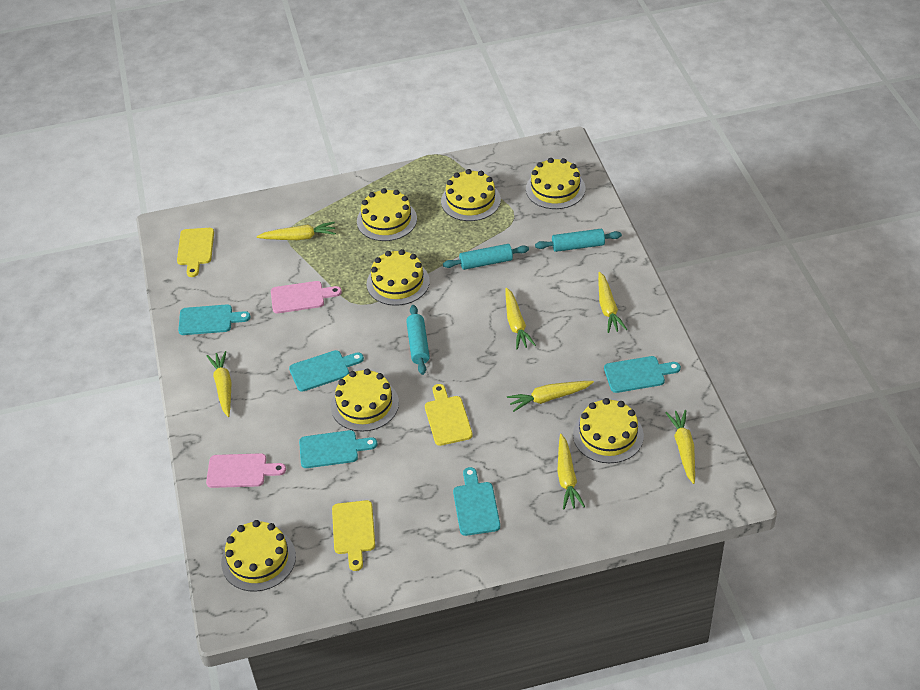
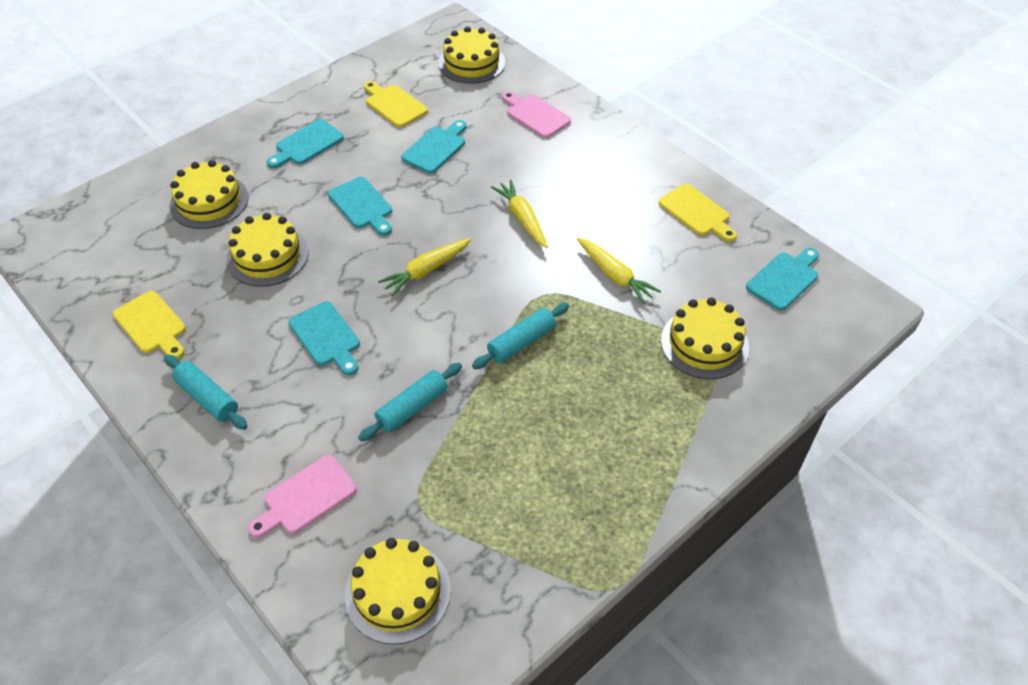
yellow cake: [221,520,296,592] [331,369,399,432] [357,188,417,241] [367,249,430,306] [441,169,501,221] [526,158,585,209] [573,398,644,463] = 7 -> [169,160,249,229] [226,213,309,287] [345,538,451,644] [438,26,505,84] [661,298,749,379] = 5
yellow carrot: [207,351,232,417] [257,222,336,240] [506,288,536,350] [507,381,594,412] [557,434,585,509] [598,272,627,333] [665,410,695,484] = 7 -> [378,238,471,296] [491,180,548,248] [577,237,661,305] = 3

